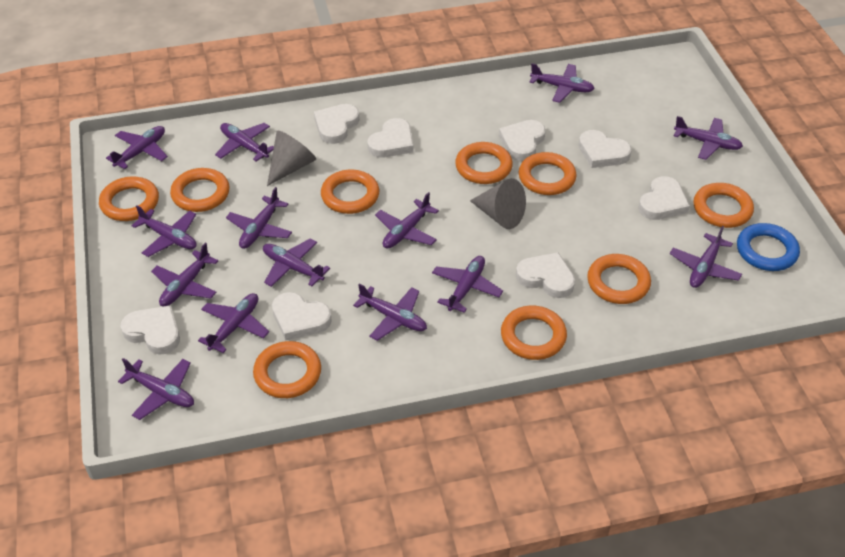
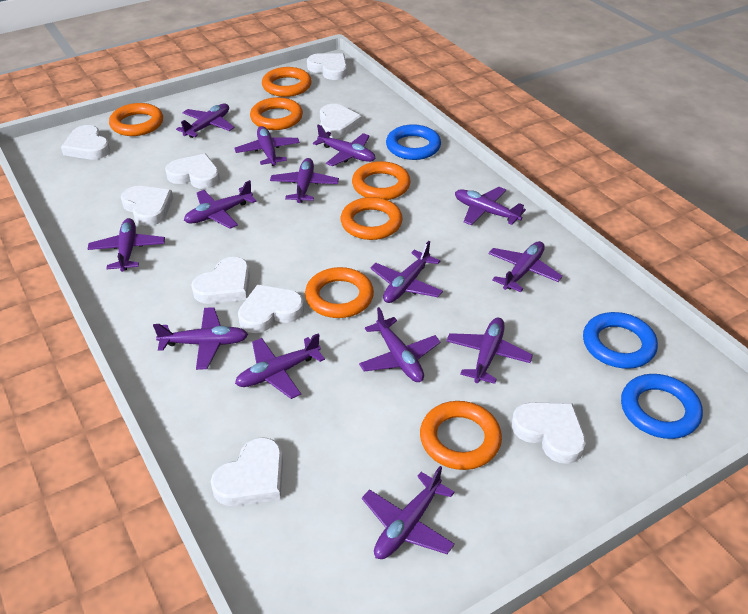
blue ring: [737,223,800,271] = 1 -> [386,124,441,160] [583,312,658,369] [621,374,703,439] = 3
grey cone: [267,131,316,186] [470,178,526,229] = 2 -> none = 0
orange ring: [99,177,159,221] [170,168,230,212] [253,341,321,398] [321,170,379,214] [455,142,513,184] [501,305,567,360] [519,152,577,195] [587,254,651,304] [694,183,754,228] = 9 -> [109,103,163,136] [250,97,303,130] [262,67,312,97] [305,267,374,318] [341,197,403,240] [352,161,411,200] [420,401,502,470] = 7
white heart: [120,305,180,355] [272,292,332,341] [314,104,360,144] [368,118,414,158] [499,120,546,161] [516,252,575,298] [579,130,632,168] [638,176,690,220] = 8 -> [61,125,111,160] [121,186,173,226] [165,154,220,189] [191,257,250,304] [211,437,283,506] [238,285,304,333] [307,53,347,80] [320,104,362,139] [512,403,586,464] = 9

